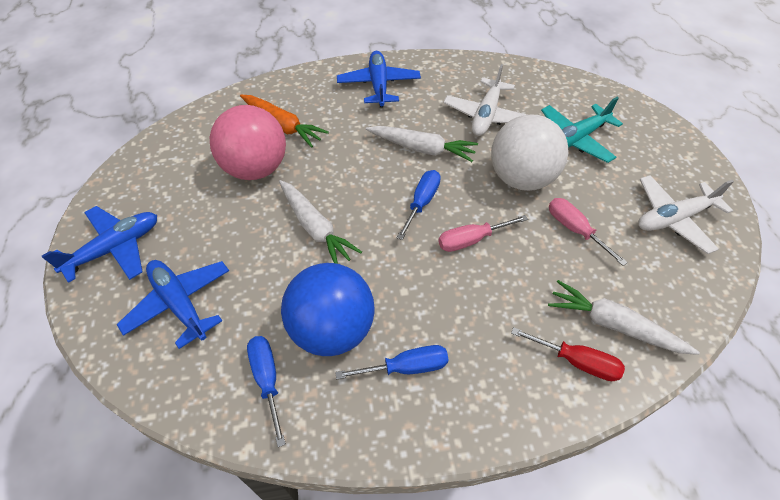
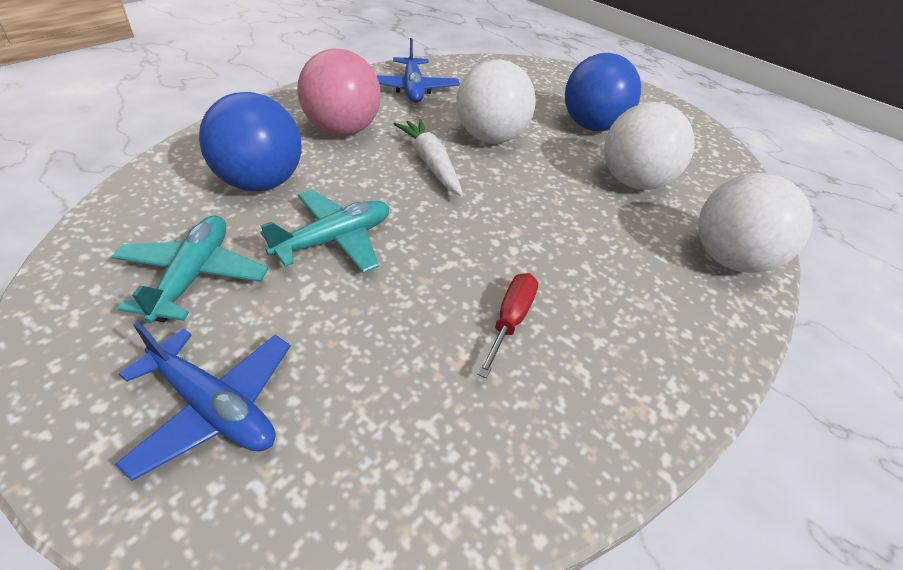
blue ball: [281,263,374,356] = 1 -> [199,92,302,191] [565,53,641,131] = 2
blue plane: [42,206,157,283] [116,260,229,349] [337,51,421,108] = 3 -> [115,322,291,481] [376,38,460,103] = 2
blue screwdriver: [247,336,286,447] [335,345,449,379] [397,170,441,240] = 3 -> none = 0
orange carrot: [240,95,329,148] = 1 -> none = 0
pink screwdriver: [438,215,528,252] [549,198,628,266] = 2 -> none = 0
turquoise plane: [541,97,623,163] = 1 -> [112,215,268,324] [260,190,389,273] = 2
white ball: [491,115,569,191] = 1 -> [456,59,536,143] [604,102,695,190] [698,173,813,273] = 3
white carrot: [279,180,362,264] [366,126,478,162] [548,280,700,355] = 3 -> [394,119,463,197] = 1
white plane: [444,64,527,136] [638,175,734,254] = 2 -> none = 0

